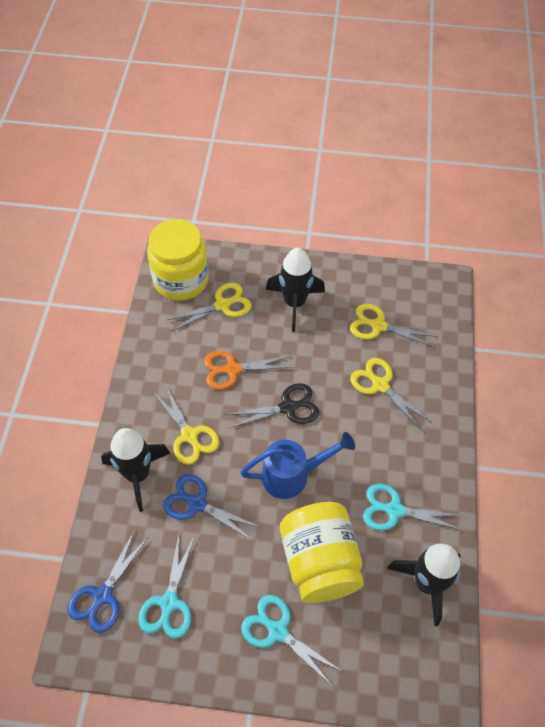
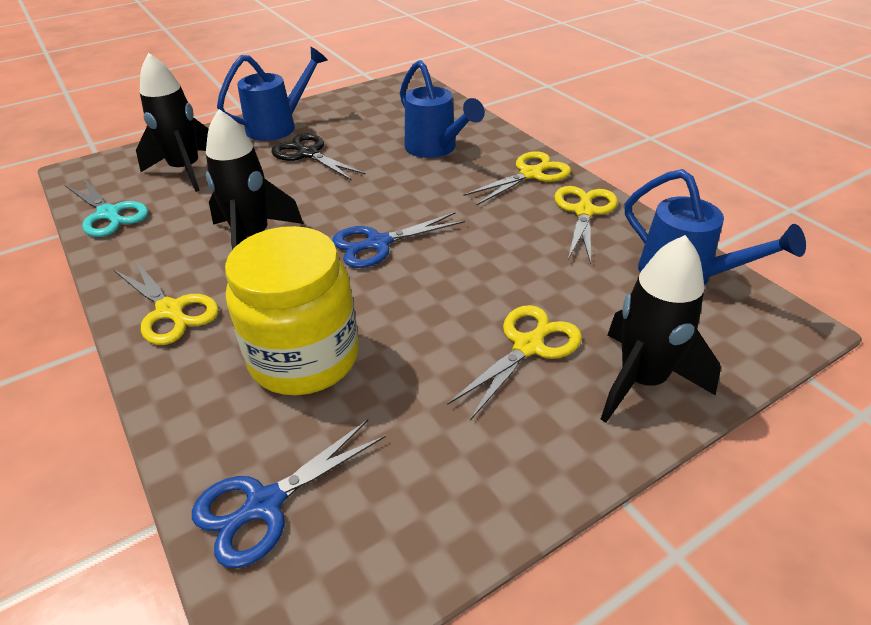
blue watering can: [240,432,355,499] = 1 -> [217,47,328,141] [400,60,485,158] [625,169,806,286] = 3
orange scissors: [204,351,293,390] = 1 -> none = 0
turquoise scissors: [138,535,195,639] [241,595,343,685] [363,484,464,530] = 3 -> [65,177,149,237] = 1
yellow jar: [147,219,209,301] [280,502,364,603] = 2 -> [225,226,359,395] = 1

